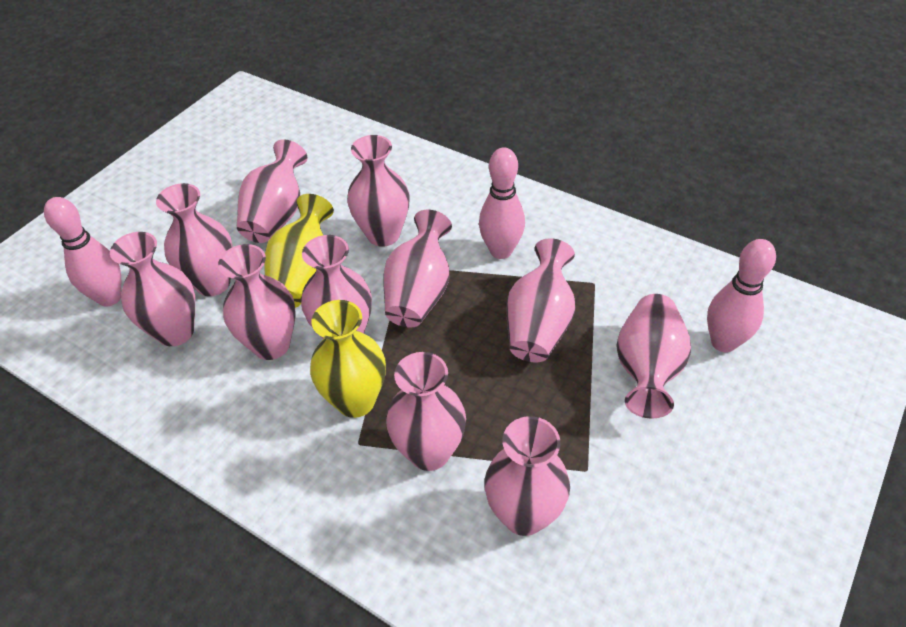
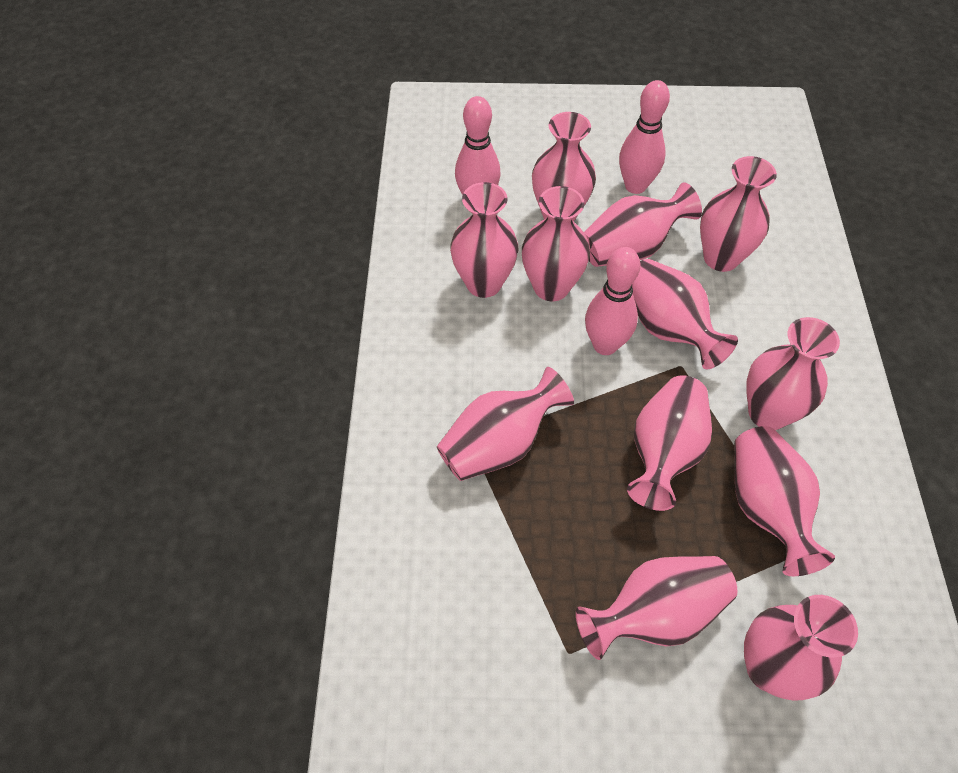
pink vase: [110,232,195,346] [156,183,233,296] [218,244,296,360] [237,139,307,243] [301,235,372,339] [347,135,410,247] [384,210,452,327] [386,352,466,471] [484,416,570,536] [506,238,575,362] [616,294,691,419] = 11 -> [437,367,574,481] [450,182,518,298] [522,186,590,301] [532,112,596,222] [576,556,738,660] [584,182,702,267] [627,375,712,511] [632,259,738,369] [700,156,777,272] [734,426,835,576] [744,595,858,701] [746,317,840,430] = 12
yellow vase: [264,194,334,308] [310,300,386,418] = 2 -> none = 0

